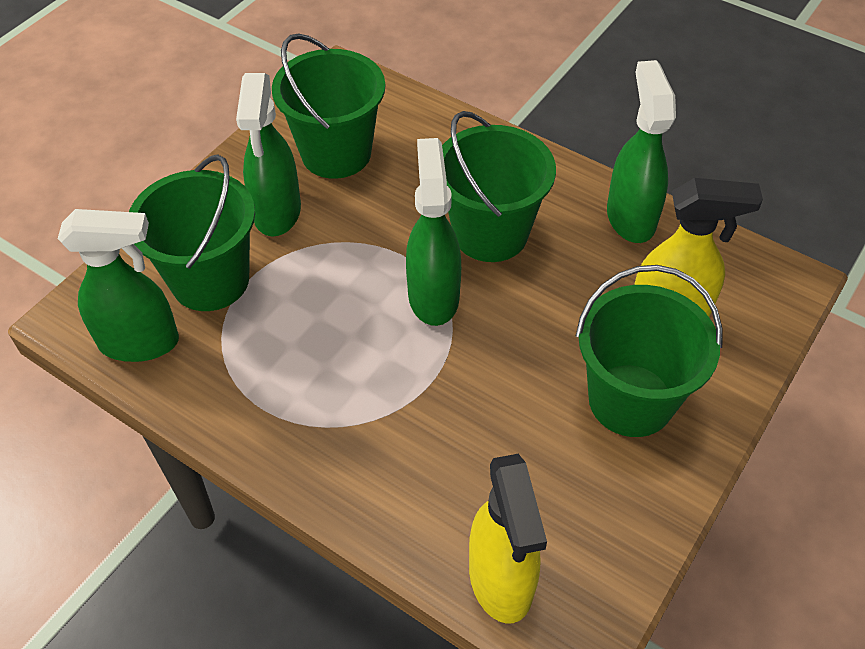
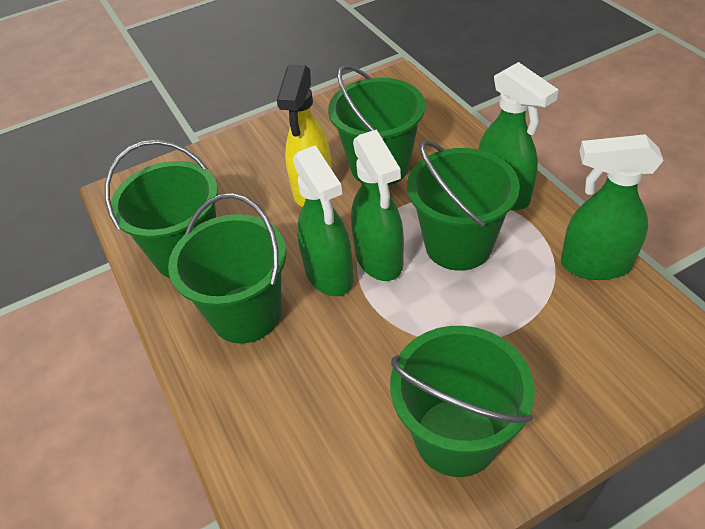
green bucket: [129,154,255,311] [272,33,385,179] [442,111,556,262] [576,265,722,437] = 4 -> [105,140,218,278] [168,193,286,344] [328,65,425,186] [390,326,535,477] [407,140,520,271] = 5
yellow spray bottle: [469,454,547,624] [634,178,763,317] = 2 -> [277,65,332,207] = 1

